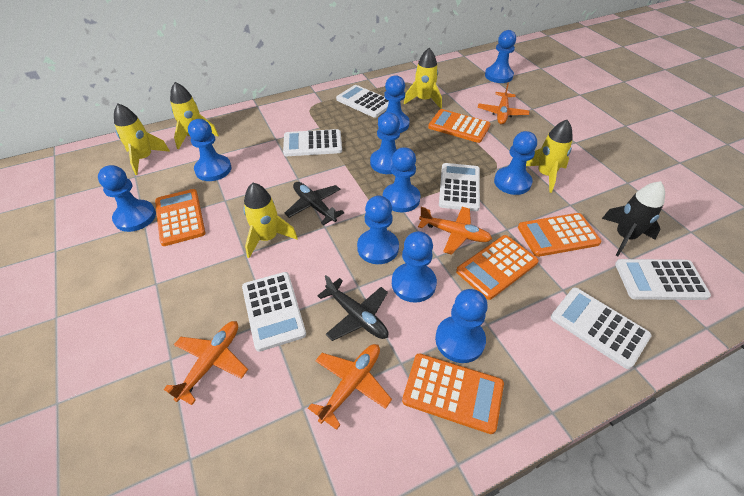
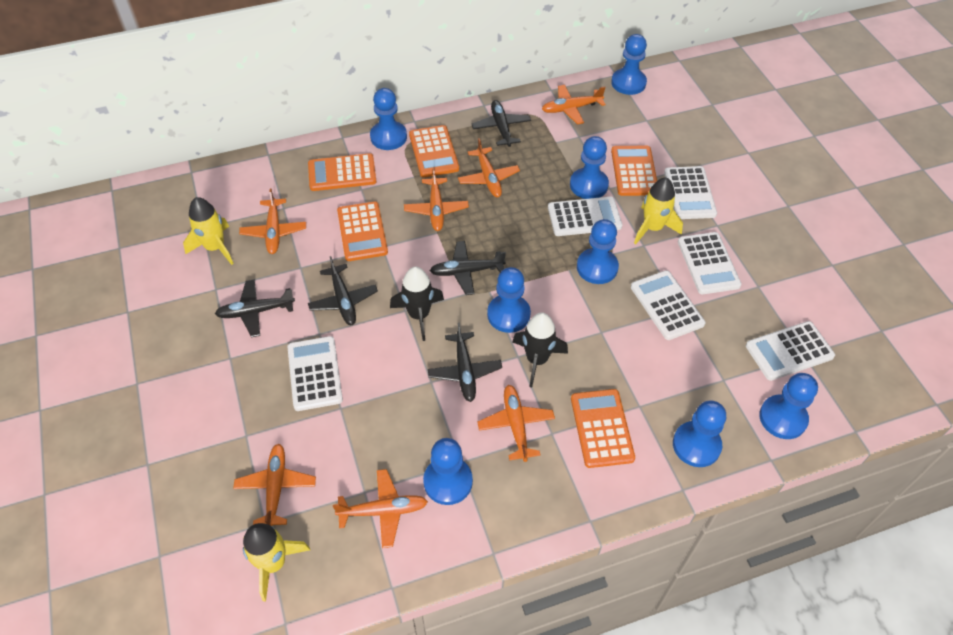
black plane: [285,182,344,225] [317,275,388,341] = 2 -> [215,279,295,337] [308,256,378,325] [428,323,502,402] [430,241,506,295] [472,100,531,147] = 5
black rocket: [602,181,665,256] = 1 -> [390,267,444,341] [512,312,568,387] = 2
blue pawn: [98,165,156,232] [188,119,232,181] [357,196,399,264] [370,112,400,174] [378,75,410,133] [383,147,421,212] [392,231,437,303] [435,289,488,363] [485,30,516,83] [494,131,537,195] = 10 -> [370,88,407,150] [423,438,473,505] [487,267,531,333] [570,136,609,199] [577,219,619,284] [611,34,647,95] [673,400,726,467] [759,373,818,439] = 8
orange plane: [164,321,248,405] [308,344,392,430] [418,207,492,255] [478,83,529,124] = 4 -> [233,444,316,526] [239,188,306,254] [333,469,428,548] [404,167,469,231] [458,138,520,197] [477,385,555,462] [542,85,606,125] = 7
yellow rocket: [114,103,170,175] [170,82,219,149] [243,183,298,258] [404,48,442,109] [526,120,573,193] = 5 -> [183,197,234,265] [243,523,310,602] [634,177,683,244] = 3

